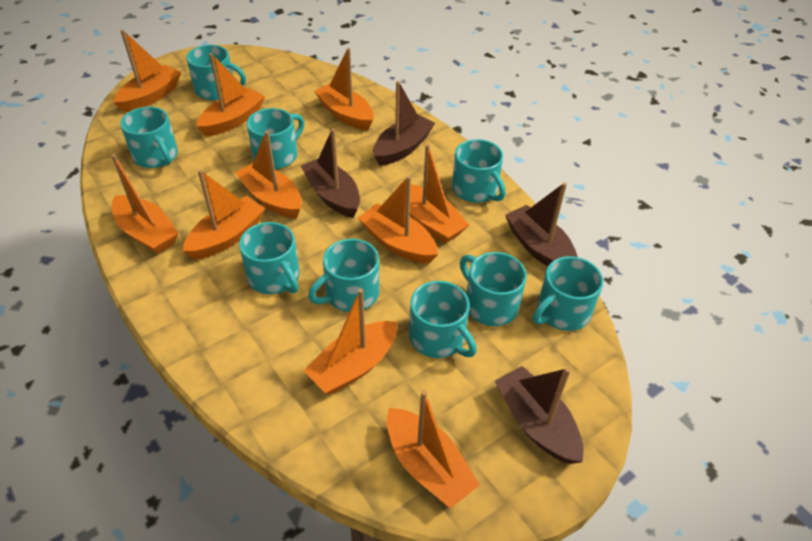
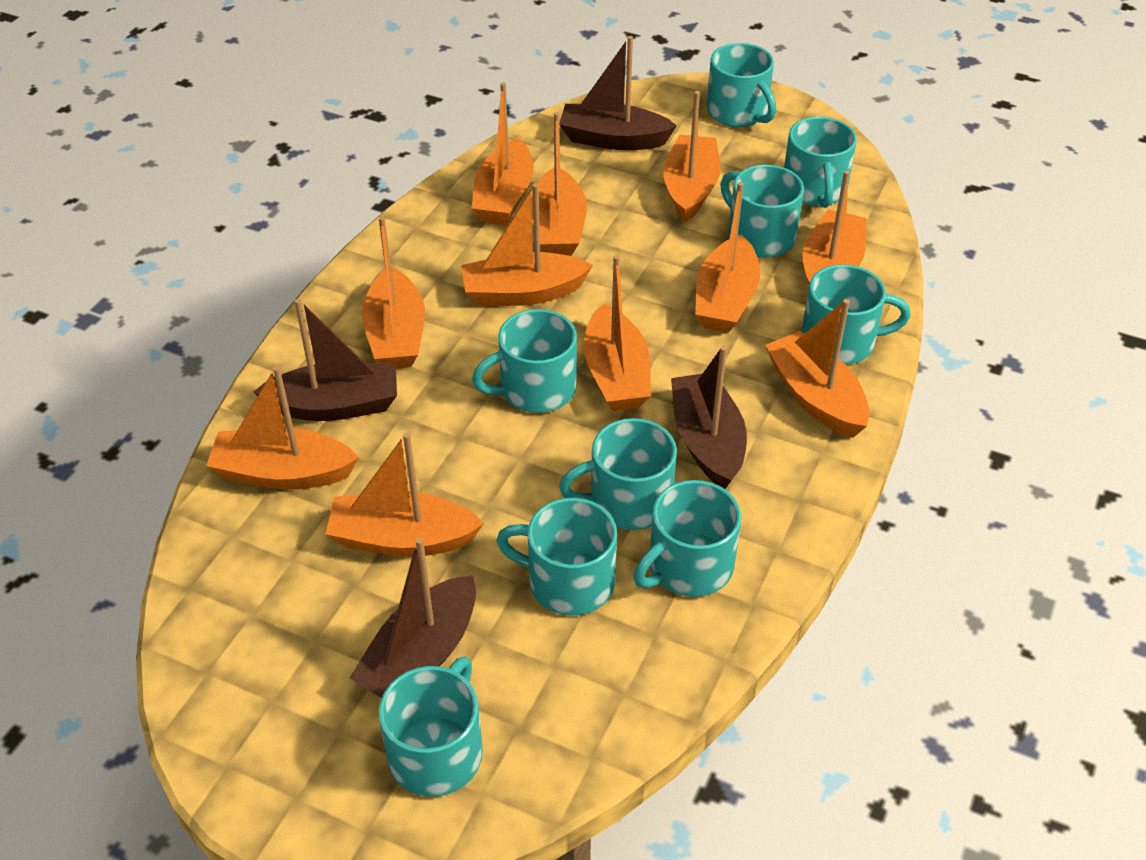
orange boat: [112,154,179,254] [113,30,181,113] [183,169,266,260] [196,53,265,137] [235,131,302,218] [304,289,397,395] [314,48,374,130] [358,176,438,264] [387,390,480,508] [399,144,469,244] = 10 -> [206,366,359,489] [326,433,484,557] [362,216,425,369] [461,183,593,306] [472,82,534,225] [531,112,587,256] [583,255,651,411] [663,91,720,222] [695,182,760,333] [765,299,869,438] [802,170,867,284] = 11

